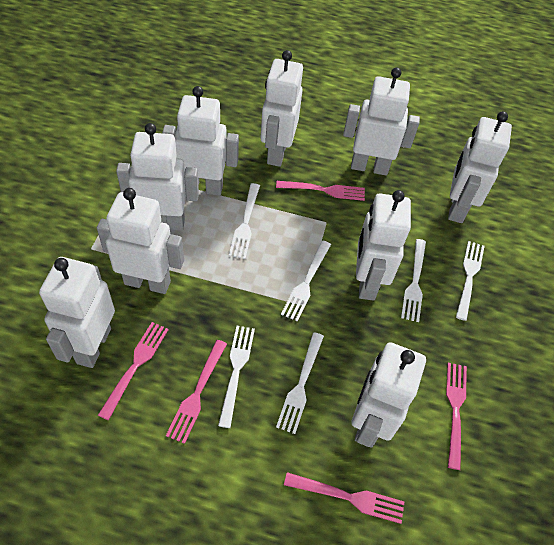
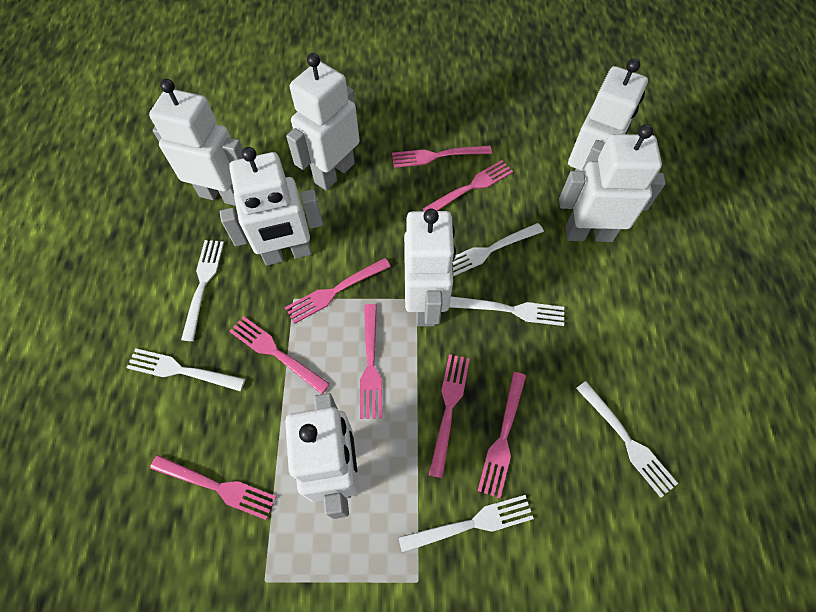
pink fork: [98,322,169,420] [166,340,227,444] [276,181,365,201] [284,472,405,524] [446,363,467,470] = 5 -> [150,455,277,520] [229,316,330,394] [285,258,391,324] [360,304,382,419] [392,145,492,168] [423,160,513,211] [429,354,470,478] [478,372,526,498] = 8
white robot: [39,257,115,368] [97,188,184,294] [116,123,199,230] [162,86,239,196] [260,50,303,167] [343,67,420,176] [352,342,426,448] [356,190,411,301] [448,111,512,223] = 9 -> [149,79,243,206] [220,147,323,266] [285,393,359,519] [286,53,360,190] [404,209,456,326] [559,124,666,242] [568,58,648,171] = 7

